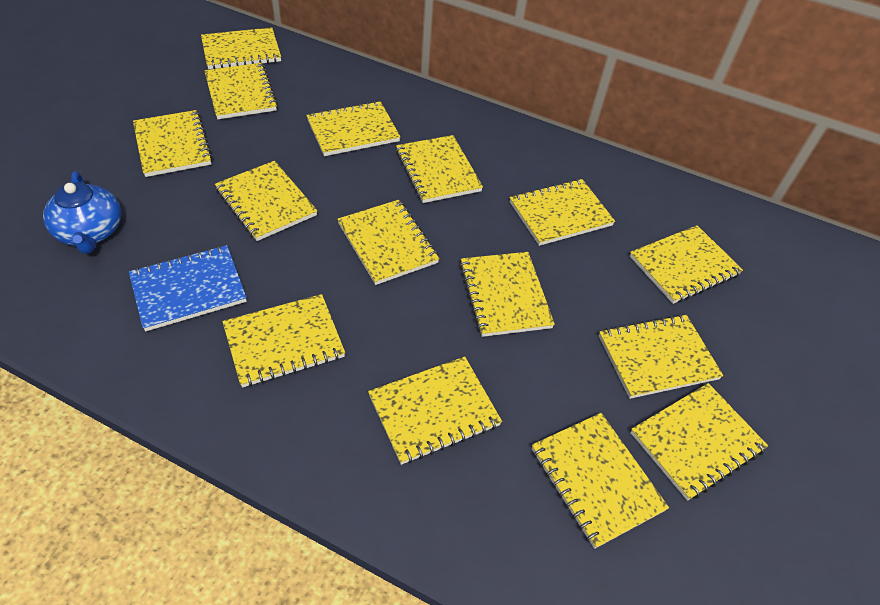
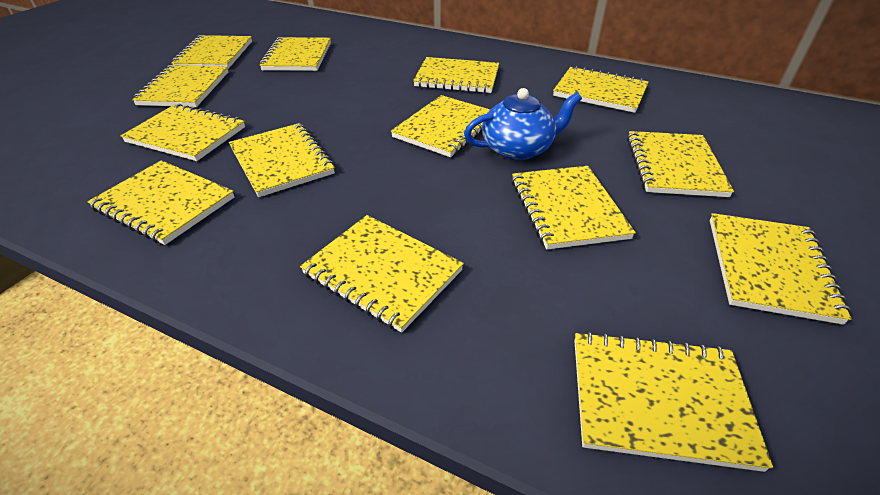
blue notebook: [129,245,247,331] = 1 -> none = 0
yellow notebook: [133,110,213,177] [201,27,281,69] [204,63,278,119] [215,161,318,241] [222,294,345,388] [306,101,401,156] [337,200,440,285] [368,356,502,465] [396,135,483,203] [459,252,555,337] [509,179,615,246] [531,413,669,549] [599,314,723,399] [630,225,743,304] [630,383,768,501] = 15 -> [87,160,234,245] [121,104,245,161] [132,65,228,107] [171,35,252,69] [229,123,335,197] [260,37,331,71] [300,215,464,333] [391,95,490,157] [413,57,499,93] [511,166,636,250] [553,66,649,113] [574,331,773,472] [627,131,734,197] [710,213,852,325] = 14

